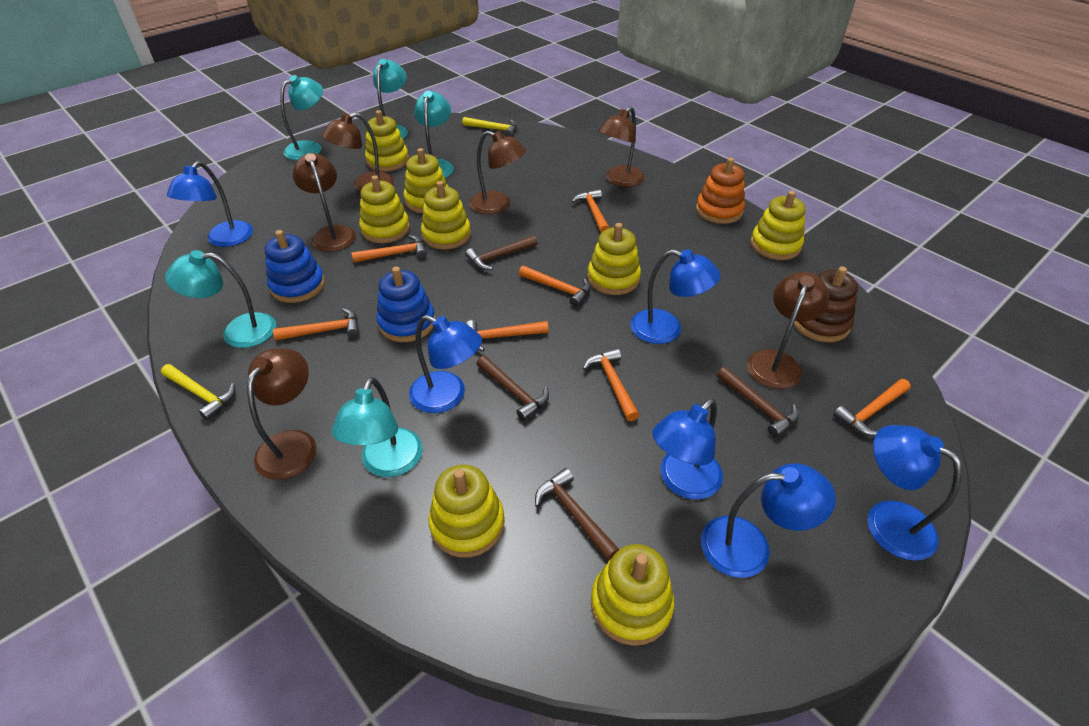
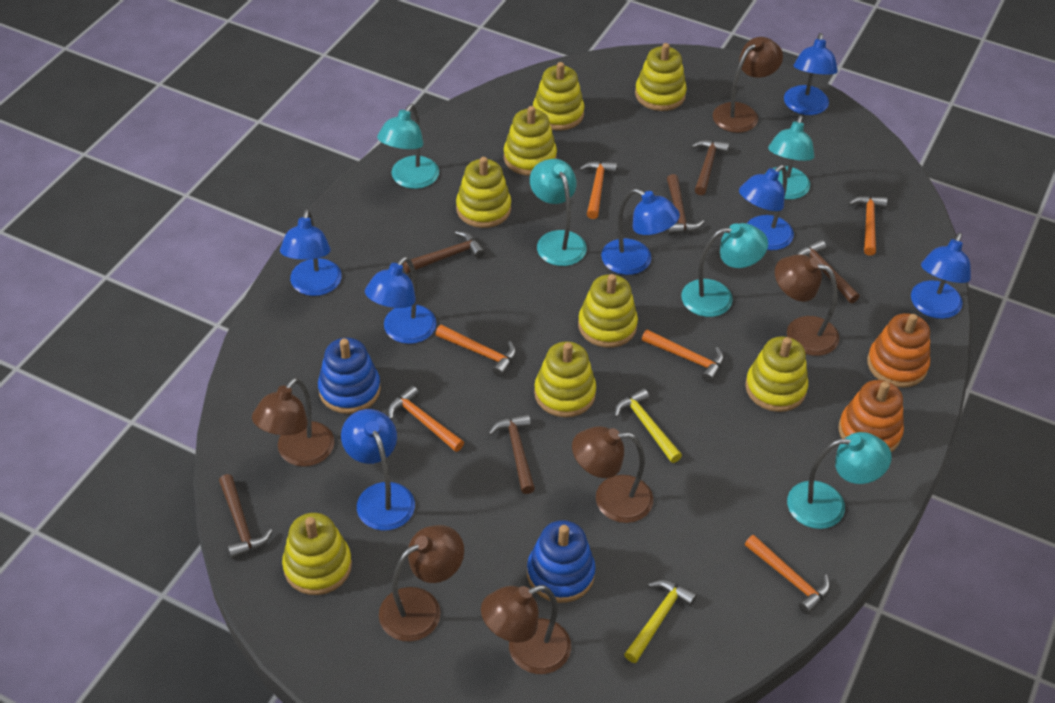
blue lamp: [167,161,253,247] [409,315,482,413] [631,249,720,344] [653,399,723,500] [701,463,836,578] [868,425,962,561] = 6 -> [280,209,342,296] [341,409,415,531] [365,256,436,344] [601,189,680,275] [739,165,794,250] [784,33,838,115] [911,233,971,319] = 7
brown hammer: [465,235,538,270] [477,356,549,421] [535,468,619,561] [717,367,799,438] = 4 -> [219,474,272,559] [403,231,485,273] [489,414,535,494] [667,174,704,235] [691,140,729,195] [796,240,860,303] = 6
brown stacking toy: [794,266,858,342] = 1 -> none = 0
orange hammer: [273,308,359,340] [352,235,427,263] [465,320,549,352] [519,266,591,307] [572,189,609,233] [583,348,639,421] [833,379,911,436] = 7 -> [388,385,464,452] [435,325,516,377] [579,161,617,219] [642,329,724,383] [745,535,830,615] [848,196,887,256] = 6
orange stacking toy: [696,158,745,224] = 1 -> [838,380,904,452] [867,313,930,388] = 2

